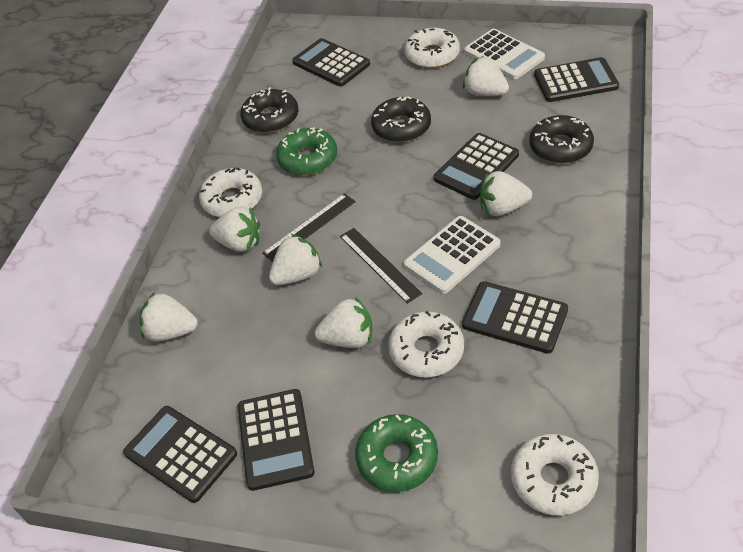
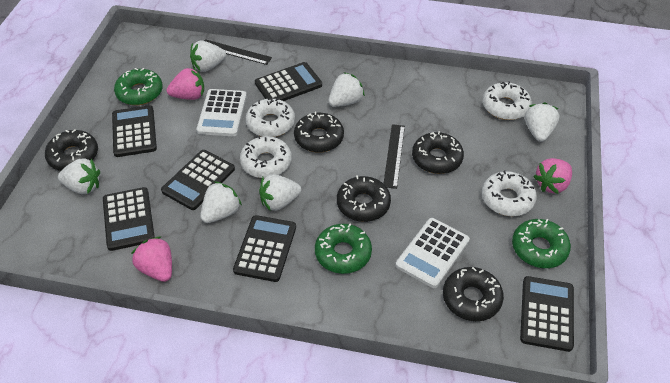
black donut: [241,87,298,133] [371,96,431,143] [529,115,594,164] = 3 -> [45,129,98,171] [294,112,344,153] [337,175,391,222] [412,131,464,174] [443,267,504,321] = 5
green donut: [276,127,337,175] [355,414,438,492] = 2 -> [114,68,163,105] [315,224,372,274] [512,219,571,268] = 3
pink strawberry: none = 0 -> [131,236,172,282] [167,67,204,100] [533,158,572,194] = 3

